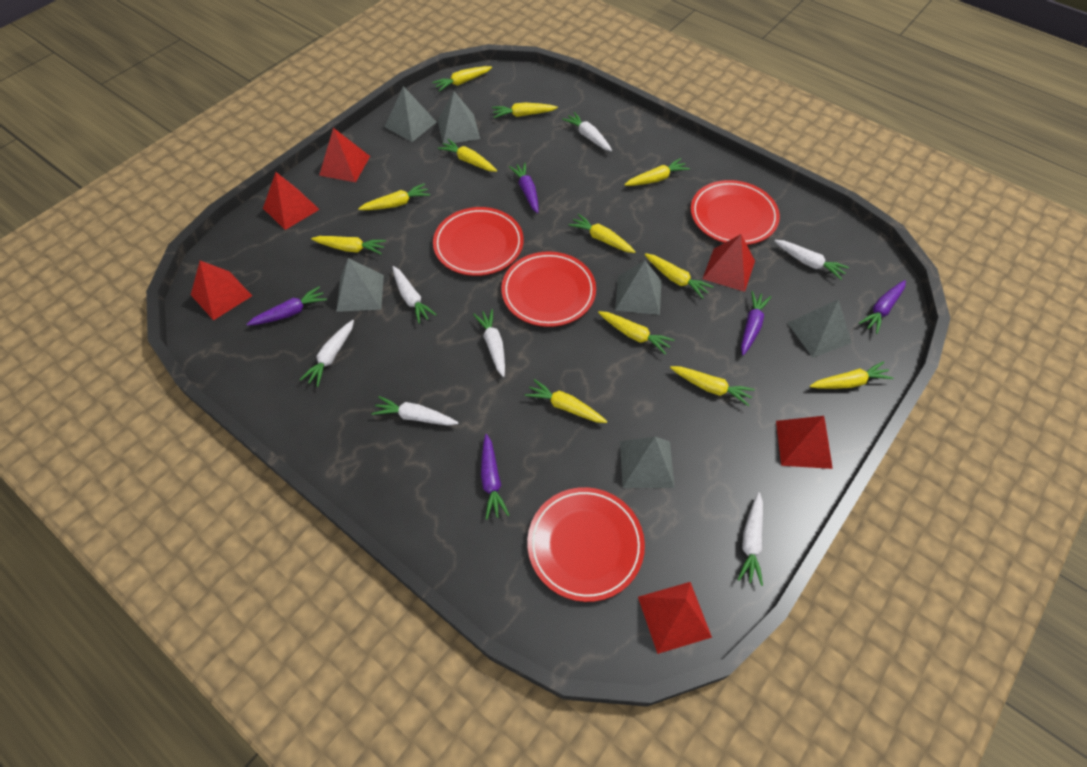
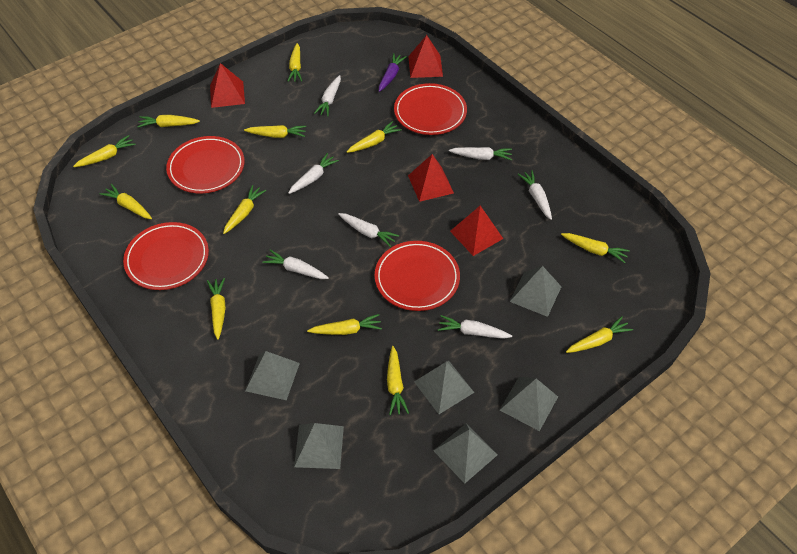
purple carrot: [246,286,327,326] [481,434,509,520] [509,163,539,213] [741,291,771,356] [859,280,906,334] = 5 -> [379,53,407,92] = 1
red pyramid: [191,261,252,321] [263,172,320,230] [319,128,370,182] [638,582,712,654] [703,234,755,292] [776,416,833,469] = 6 -> [210,63,245,108] [408,35,443,78] [408,154,454,202] [450,206,503,256] = 4

